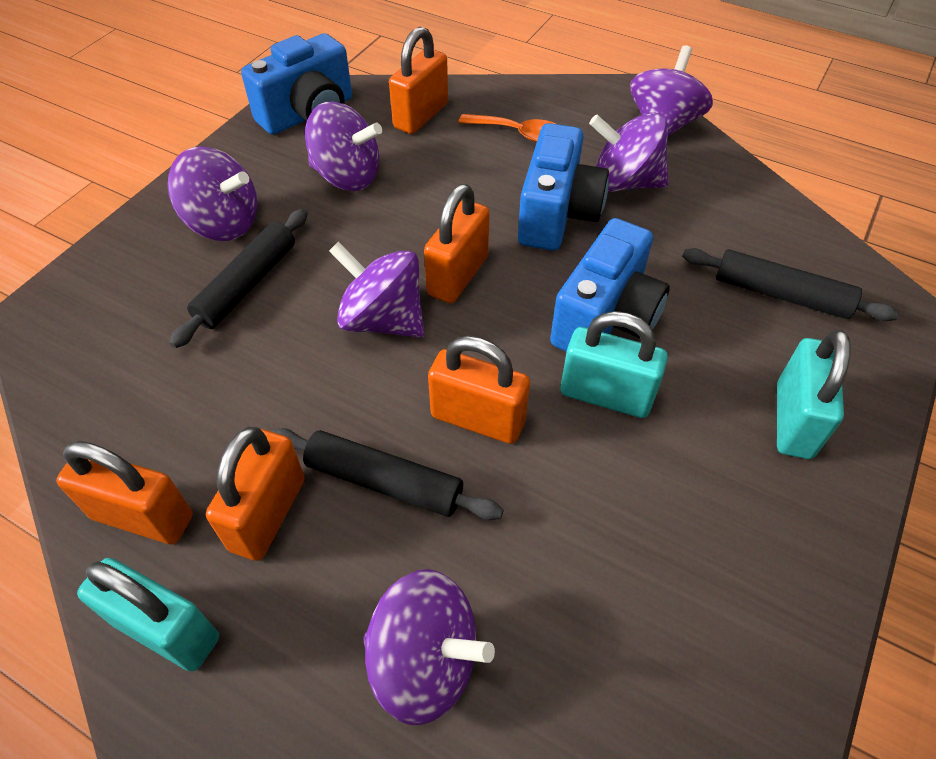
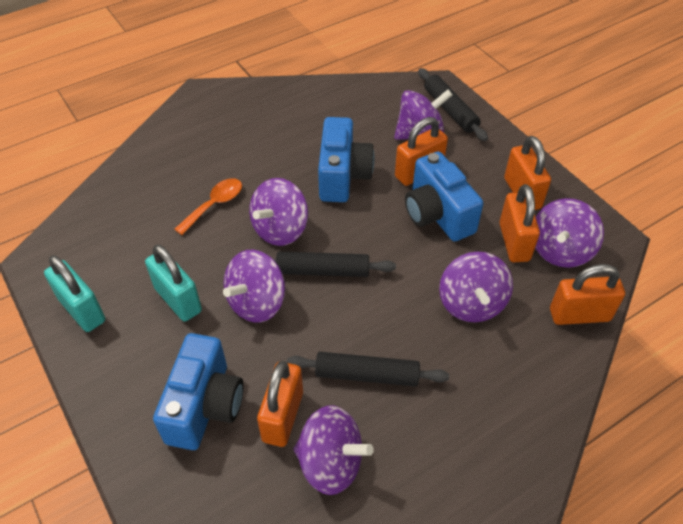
turquoise padlock: [77,558,219,671] [561,311,668,418] [777,329,851,459] = 3 -> [44,255,105,332] [145,244,202,321] = 2

